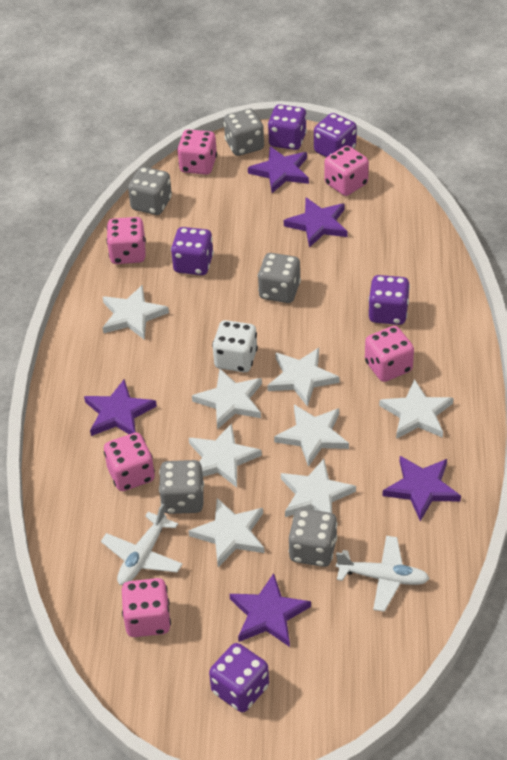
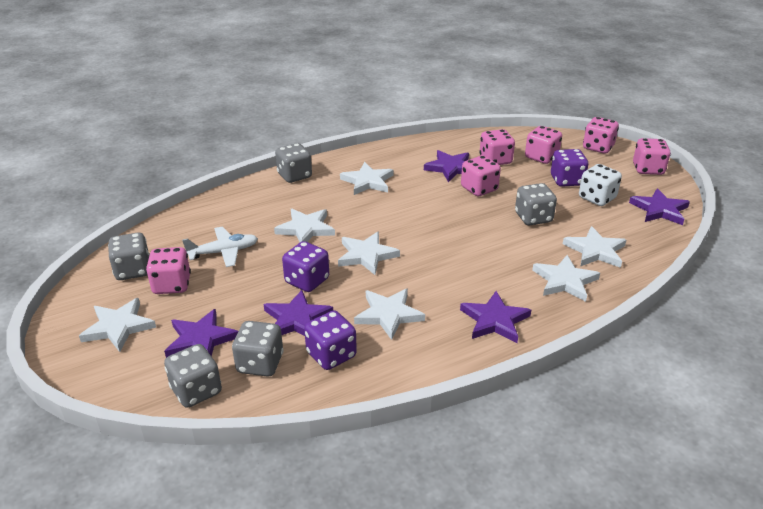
purple dice: [171,227,214,275] [209,643,269,712] [268,104,307,150] [314,113,357,157] [369,275,410,325] = 5 -> [282,241,329,292] [304,310,357,370] [551,149,588,187] = 3
white plane: [101,504,183,585] [336,536,430,612] = 2 -> [182,227,258,267] = 1
white star: [102,285,169,340] [188,498,265,567] [189,423,262,487] [192,369,262,429] [267,348,339,407] [274,405,349,467] [281,459,356,517] [379,379,453,439] = 8 -> [79,298,156,352] [274,209,335,242] [338,232,400,275] [340,162,393,195] [354,289,425,340] [532,255,600,302] [563,226,626,268] = 7

